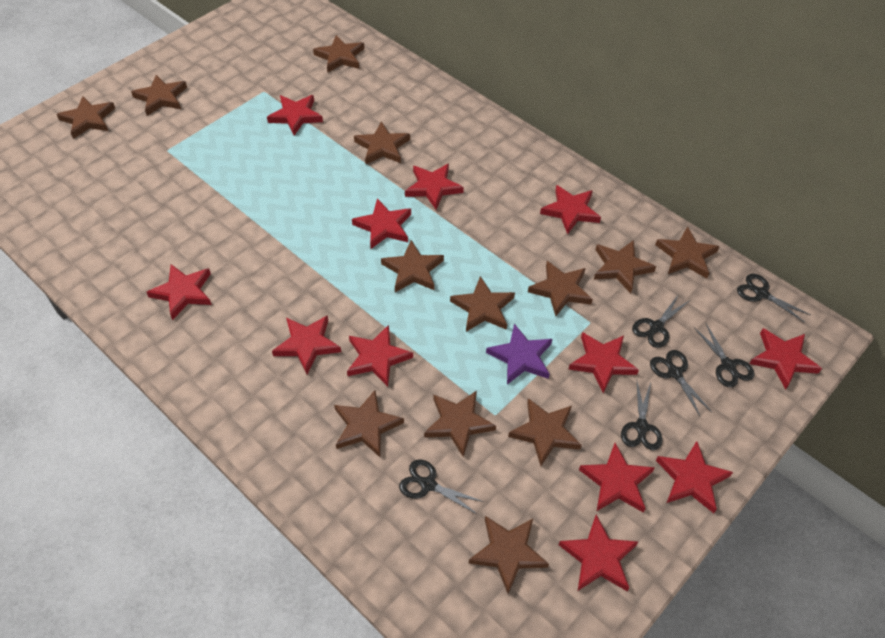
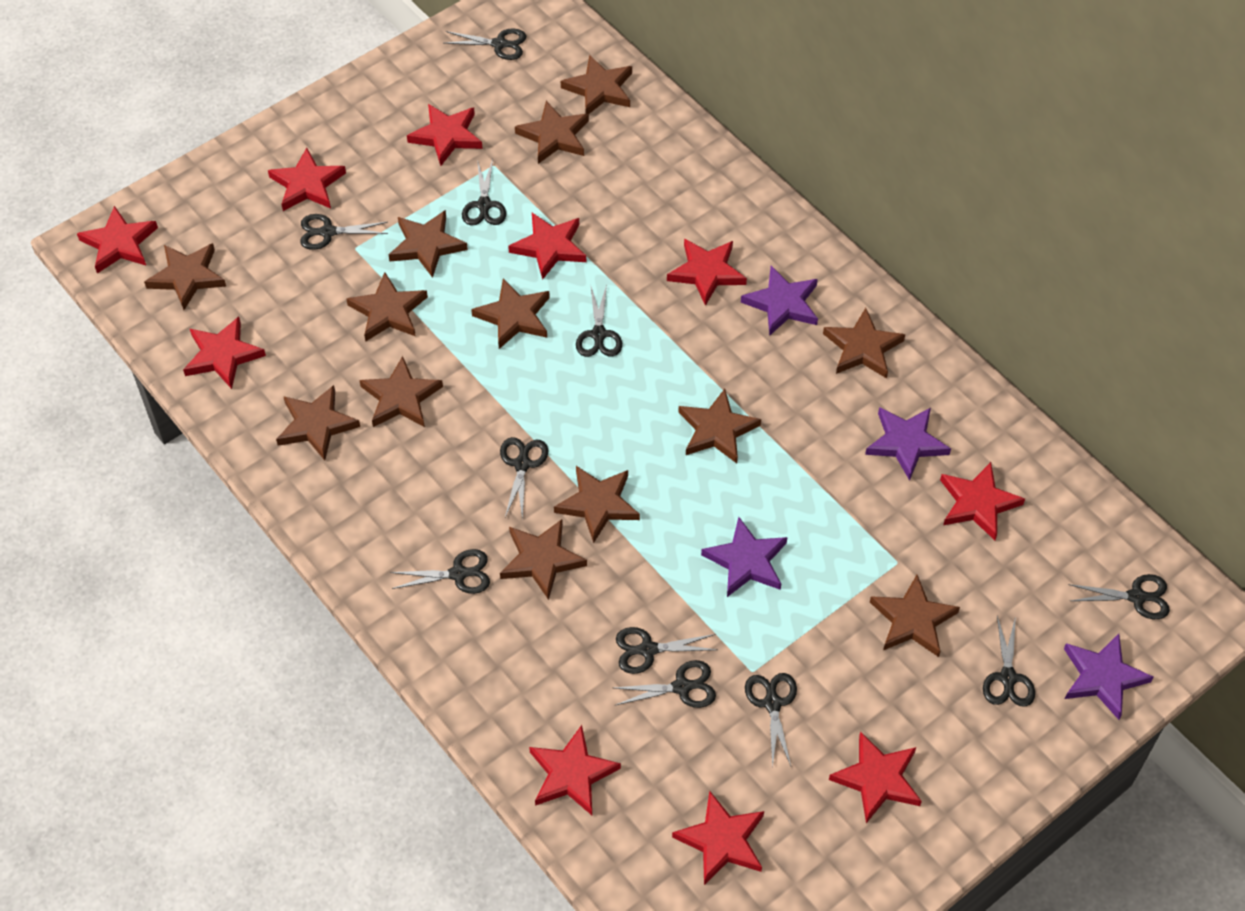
black scissors: [399,459,484,515] [621,382,663,451] [632,294,690,348] [650,350,712,416] [694,324,754,387] [737,274,811,323] = 6 -> [300,214,388,250] [390,549,490,594] [445,29,526,60] [462,159,506,225] [500,437,548,520] [576,284,622,357] [614,660,716,708] [616,627,718,674] [745,673,797,768] [983,616,1035,707] [1069,574,1170,619] = 11
purple star: [486,324,552,385] = 1 -> [701,517,787,597] [741,266,818,336] [865,407,951,481] [1064,634,1153,720] = 4
red star: [147,264,212,320] [267,95,323,136] [272,315,341,374] [347,325,413,387] [352,198,411,249] [405,163,464,210] [540,185,601,235] [559,515,638,591] [569,332,639,393] [579,443,655,513] [656,441,733,513] [749,328,822,390] = 12 -> [77,206,158,274] [183,317,266,389] [268,148,346,211] [407,104,483,166] [508,213,586,280] [529,725,621,815] [667,239,747,306] [672,790,764,885] [829,731,922,823] [940,462,1025,540] = 10

